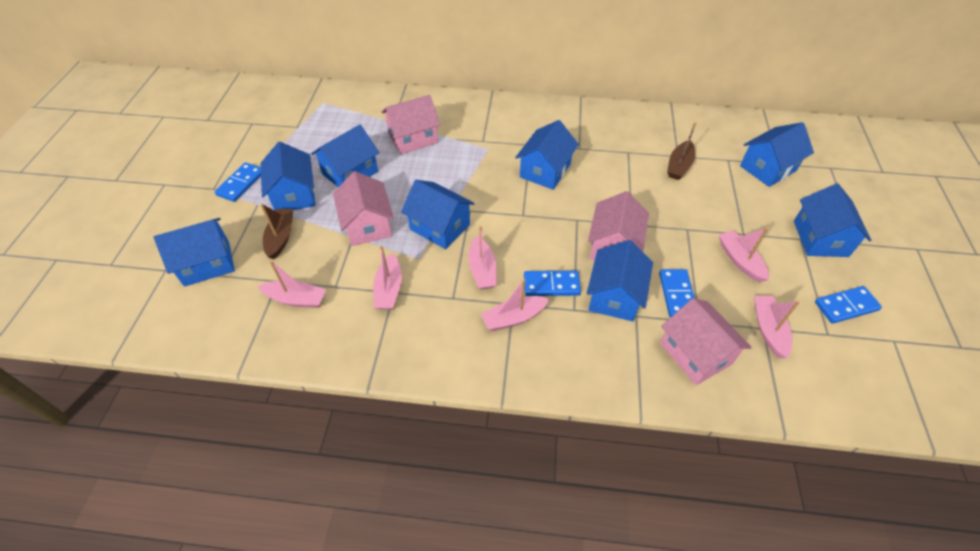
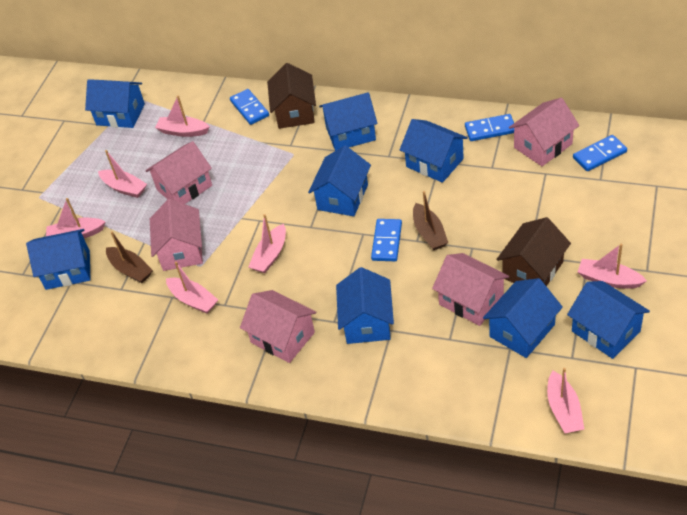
brown house: none = 0 -> [267,63,316,129] [496,217,571,286] = 2
pink boat: [258,261,326,308] [373,245,402,309] [468,226,497,289] [481,279,549,331] [719,227,769,283] [754,296,800,358] = 6 -> [46,198,106,238] [98,150,147,198] [155,95,210,137] [166,262,218,314] [248,214,286,273] [547,368,584,433] [578,244,647,289] = 7
pink house: [333,171,394,246] [381,95,440,154] [588,191,649,260] [660,298,752,385] = 4 -> [145,141,212,204] [150,199,203,271] [240,290,316,363] [432,253,509,326] [509,98,579,166] = 5

